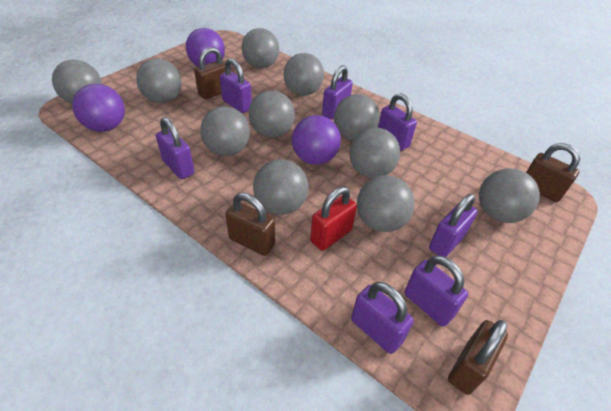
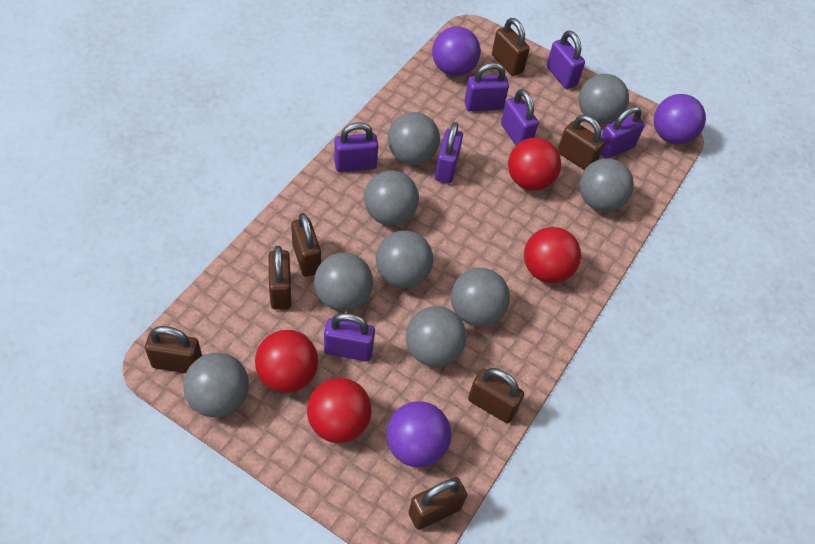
brown padlock: [194,47,225,100] [225,193,275,256] [448,320,508,395] [526,143,580,202] = 4 -> [145,326,202,373] [269,246,291,310] [291,213,321,277] [409,477,467,530] [468,368,524,423] [492,18,530,76] [558,115,605,170] = 7
grey ball: [52,60,102,104] [136,58,182,103] [200,106,250,156] [242,28,279,68] [249,90,295,138] [253,159,309,215] [284,53,324,96] [334,94,380,140] [349,127,400,178] [357,175,415,232] [479,168,540,223] = 11 -> [183,353,249,417] [314,252,373,311] [364,170,419,226] [376,230,433,288] [388,112,440,165] [406,306,467,367] [451,268,510,327] [579,74,629,124] [579,158,634,212] = 9
red ball: none = 0 -> [255,330,318,393] [307,378,372,443] [508,138,561,191] [524,227,581,283] = 4
red padlock: [310,186,357,251] = 1 -> none = 0

